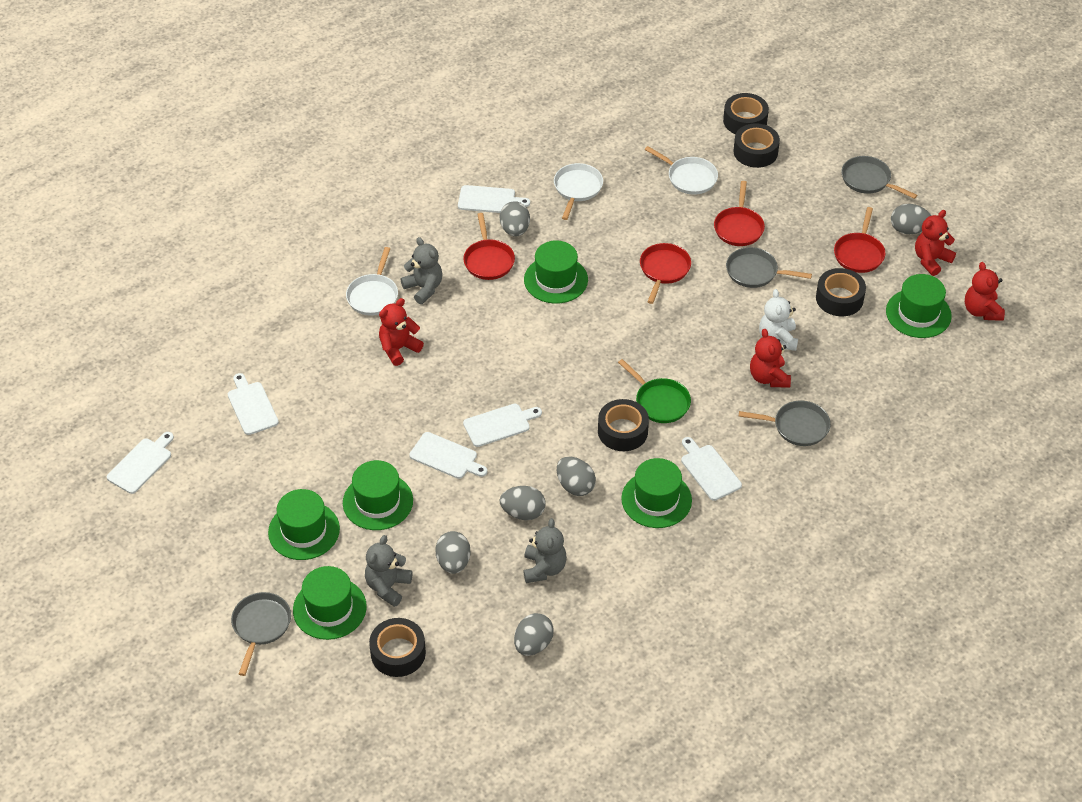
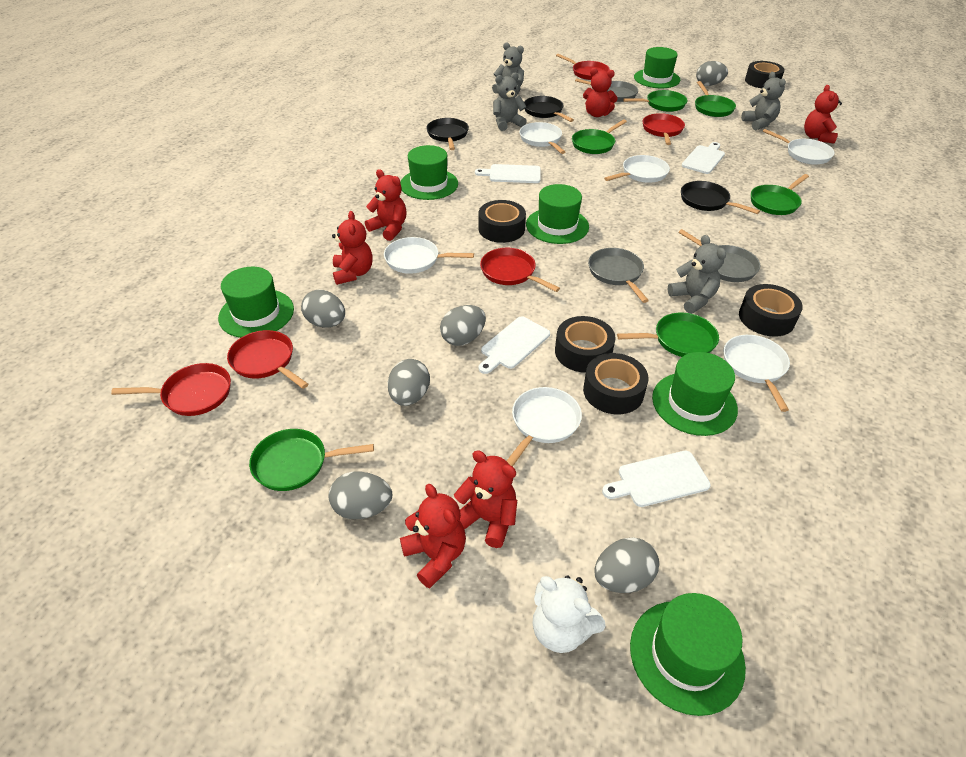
black pan: none = 0 -> [426,118,469,150] [524,96,574,122] [681,181,760,214] = 3
green pan: [618,359,691,423] = 1 -> [249,429,374,491] [572,119,627,154] [617,313,719,357] [623,90,687,112] [695,81,736,117] [751,174,809,215] = 6
grey pan: [231,592,291,676] [726,247,812,288] [739,401,831,446] [841,156,917,199] = 4 -> [575,78,638,102] [588,248,649,303] [678,229,760,282] = 3
grey teddy bear: [365,535,412,607] [400,237,443,304] [523,518,567,583] = 3 -> [492,42,524,97] [493,73,527,131] [668,235,726,314] [741,72,786,131] = 4
red pan: [463,213,515,280] [640,243,691,304] [714,181,765,246] [834,207,885,273] = 4 -> [111,363,231,416] [227,330,308,389] [480,248,560,292] [556,54,610,80] [643,113,685,145] = 5
red teddy bear: [379,298,424,366] [750,329,791,387] [915,210,956,276] [965,262,1005,321] = 4 -> [332,211,373,285] [365,169,407,241] [400,484,466,588] [454,450,517,548] [583,68,618,117] [804,85,842,144] = 6
white cutting board: [107,432,174,494] [228,373,279,435] [409,432,487,479] [458,185,530,213] [463,404,542,447] [681,437,742,501] = 6 -> [475,164,541,183] [479,316,550,374] [602,451,711,507] [682,142,725,174] = 4
white pan: [346,247,398,316] [554,163,603,220] [645,146,718,195] = 3 -> [384,237,474,274] [507,387,582,467] [519,122,565,154] [604,155,670,183] [723,335,790,412] [763,129,835,165] = 6

